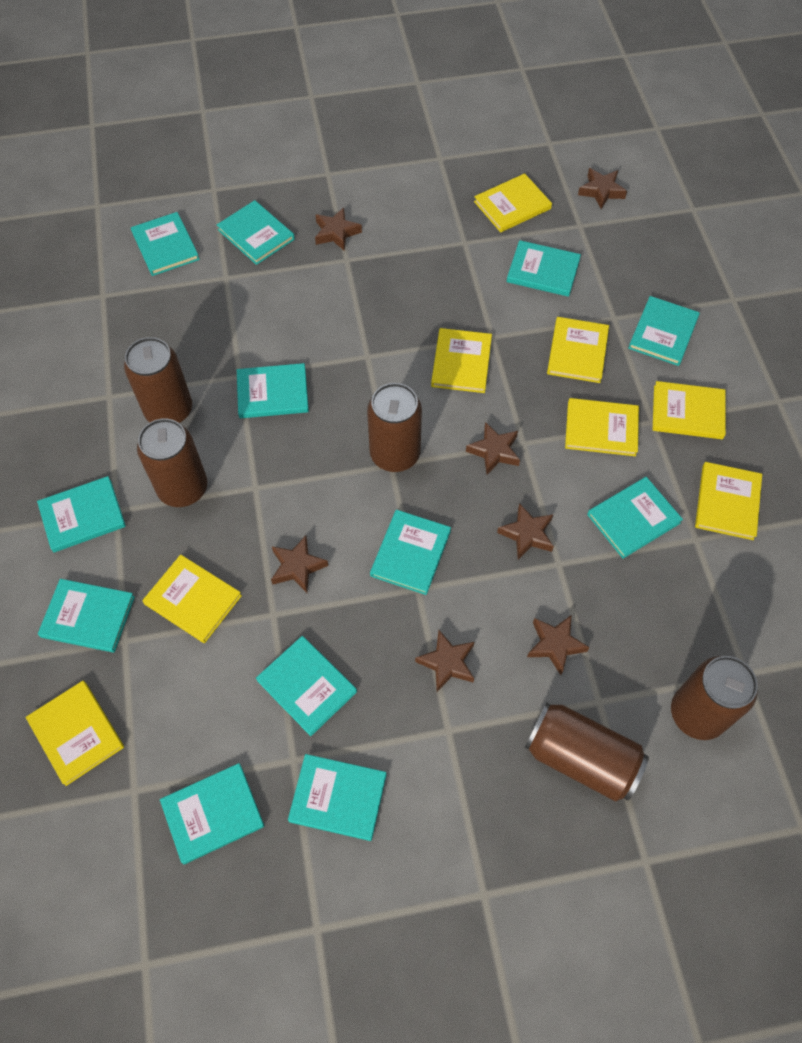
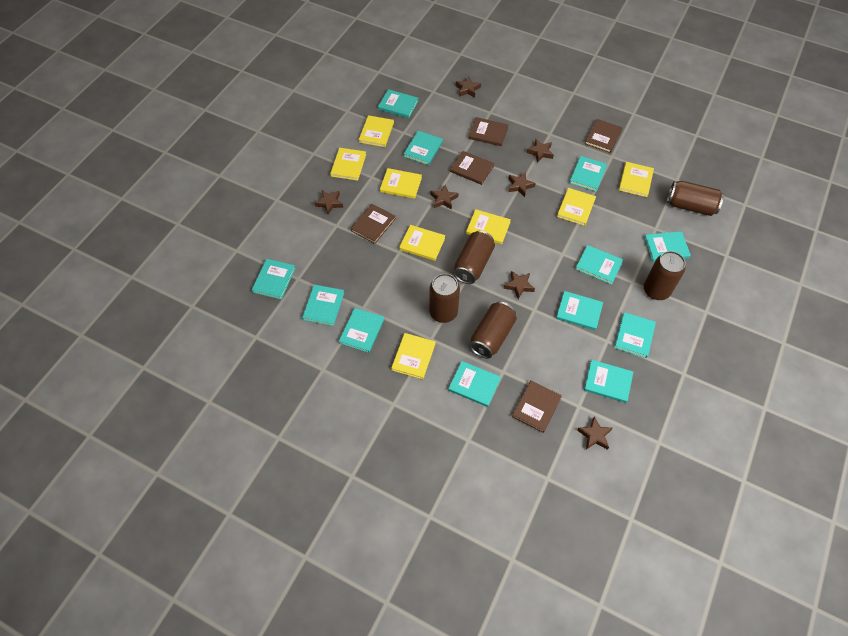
brown book: none = 0 -> [350,204,396,244] [450,151,494,185] [468,117,508,146] [512,381,562,433] [585,119,622,153] = 5

